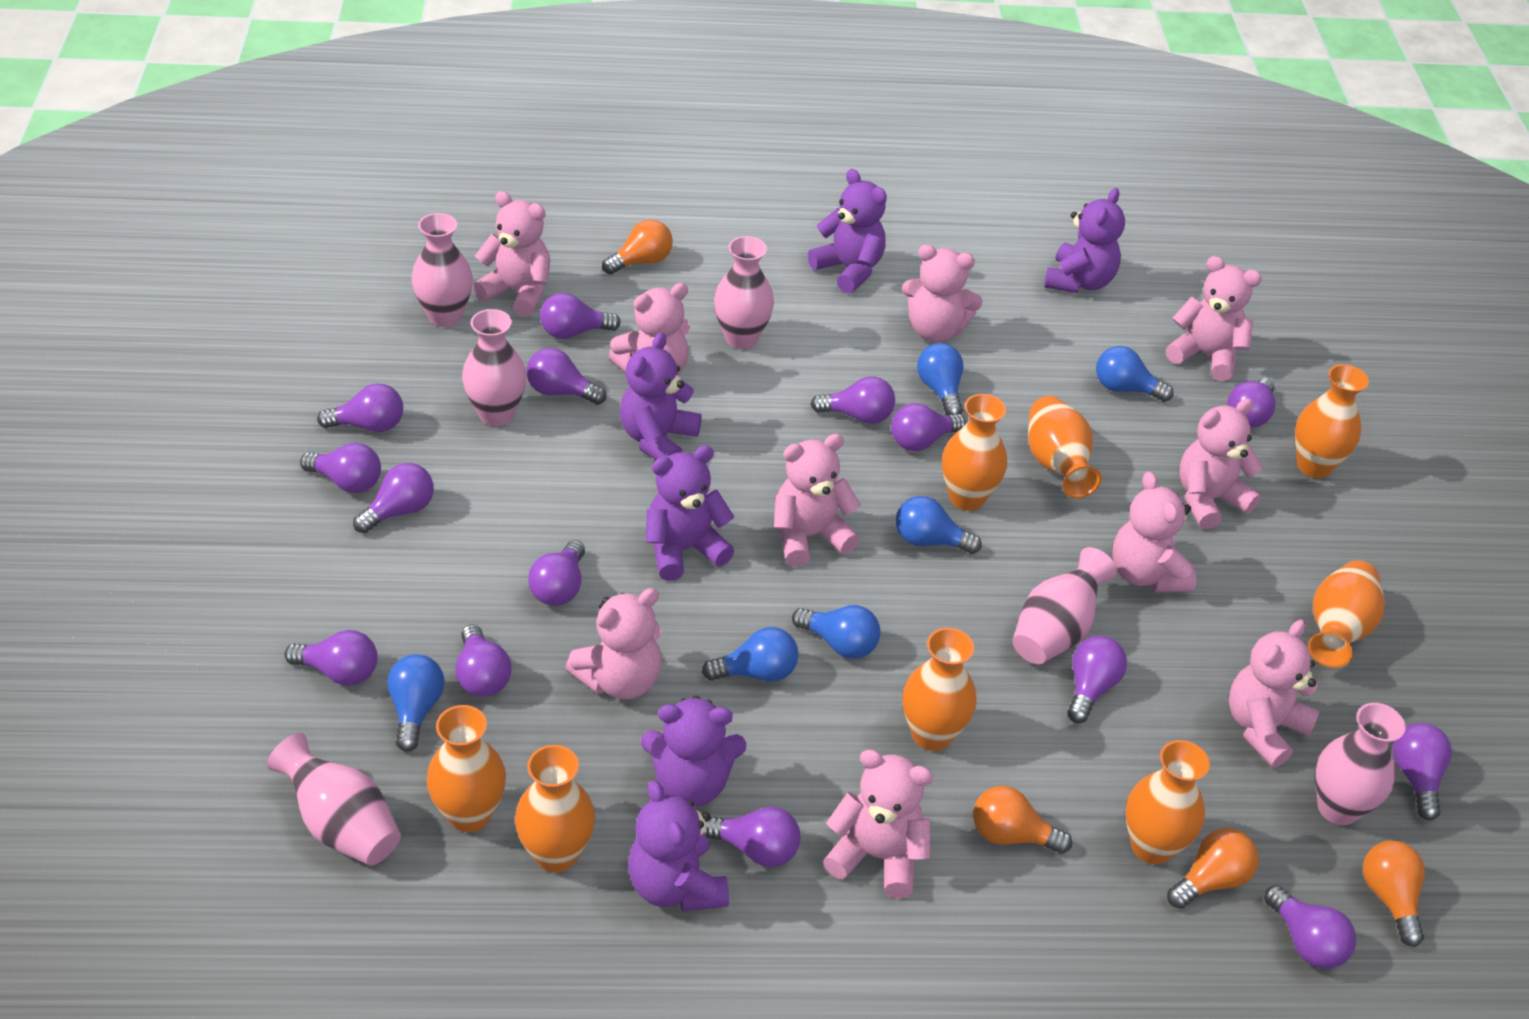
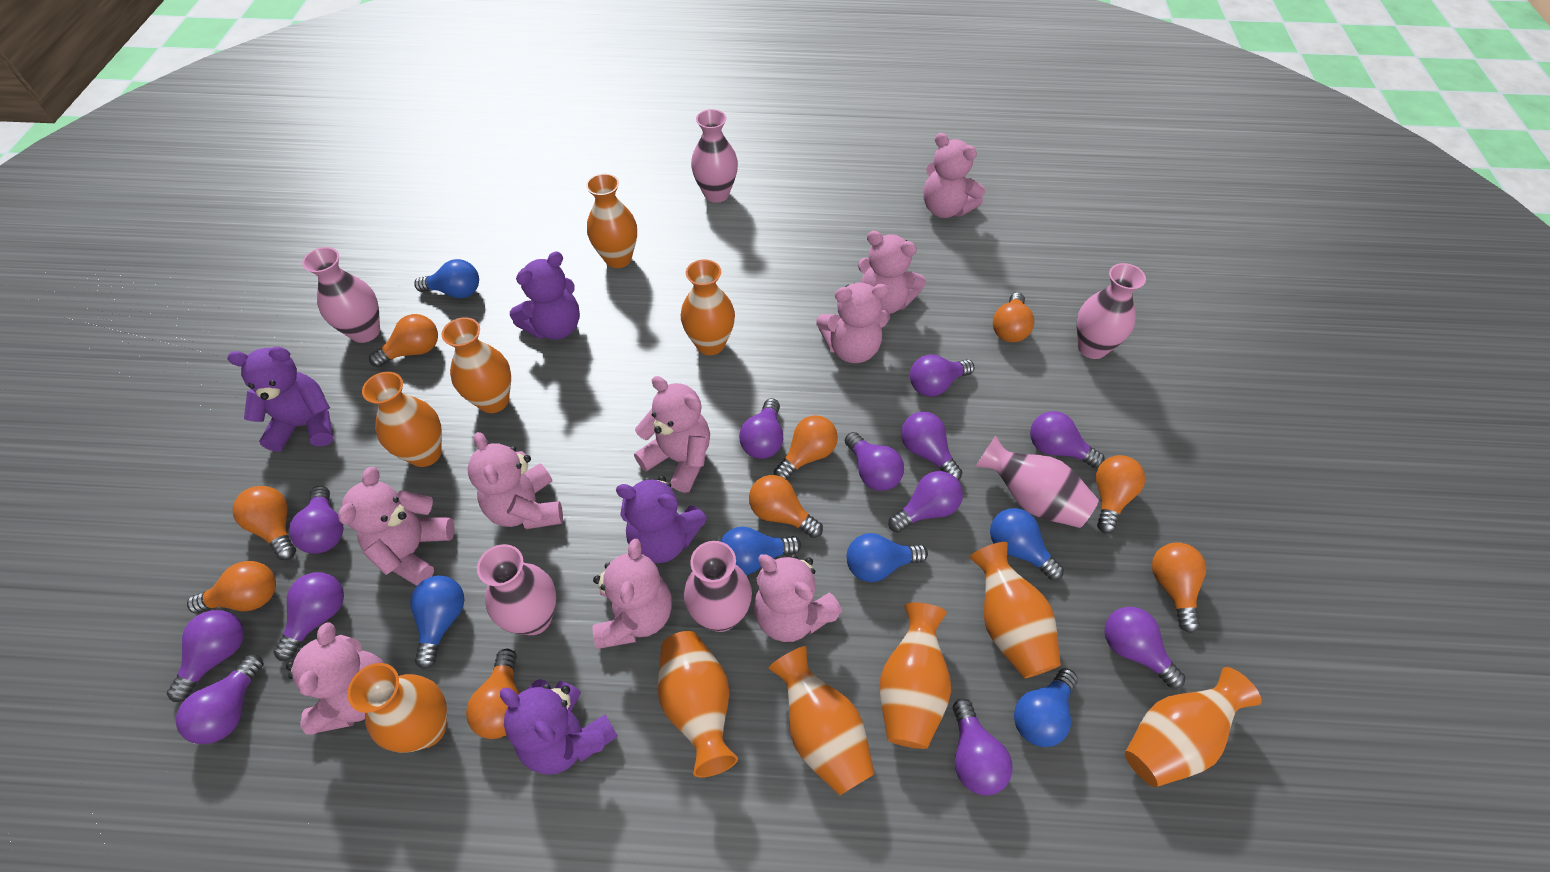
orange light bulb: [602,219,673,275] [973,786,1072,854] [1167,828,1259,909] [1363,840,1425,947] = 4 -> [187,561,276,614] [232,486,296,560] [369,314,438,367] [466,649,520,739] [749,475,823,538] [774,415,838,480] [993,292,1034,342] [1096,455,1145,533] [1152,542,1206,633] = 9
orange vase: [426,705,506,832] [515,745,595,872] [903,628,977,751] [942,394,1007,511] [1028,396,1102,498] [1125,740,1210,864] [1295,364,1369,478] [1308,560,1385,668] = 8 -> [347,663,447,753] [362,372,442,467] [442,317,511,413] [586,173,637,268] [658,631,738,778] [681,259,735,355] [768,646,875,796] [880,602,951,749] [970,542,1061,678] [1125,667,1261,787] = 10
pink teddy bear: [473,191,550,317] [565,588,662,699] [608,283,690,376] [774,434,861,567] [823,749,933,899] [902,244,983,342] [1112,471,1196,592] [1166,256,1262,381] [1179,398,1263,529] [1229,619,1320,768] = 10 -> [286,623,384,735] [338,467,455,586] [467,432,563,529] [593,539,672,649] [634,376,710,493] [754,554,842,642] [816,283,890,363] [858,231,926,314] [923,133,985,218] = 9
purple light bulb: [285,630,378,686] [300,443,381,493] [317,383,403,432] [353,463,434,533] [455,624,512,697] [526,348,606,405] [528,540,585,606] [540,293,621,339] [704,807,801,867] [811,377,895,424] [891,403,966,451] [1067,636,1127,723] [1227,378,1275,428] [1264,885,1356,969] [1393,723,1452,821] = 15 -> [167,610,244,702] [176,655,264,744] [273,572,344,661] [289,486,343,554] [739,398,783,459] [845,432,904,491] [888,471,963,533] [901,412,962,481] [910,355,974,397] [953,698,1013,795] [1030,411,1105,468] [1104,607,1186,689] = 12
purple teddy bear: [620,332,702,460] [628,780,729,912] [641,696,746,807] [646,445,734,581] [808,169,887,294] [1044,188,1125,293] = 6 -> [227,347,333,452] [500,679,618,775] [510,252,580,340] [616,476,707,563] = 4

